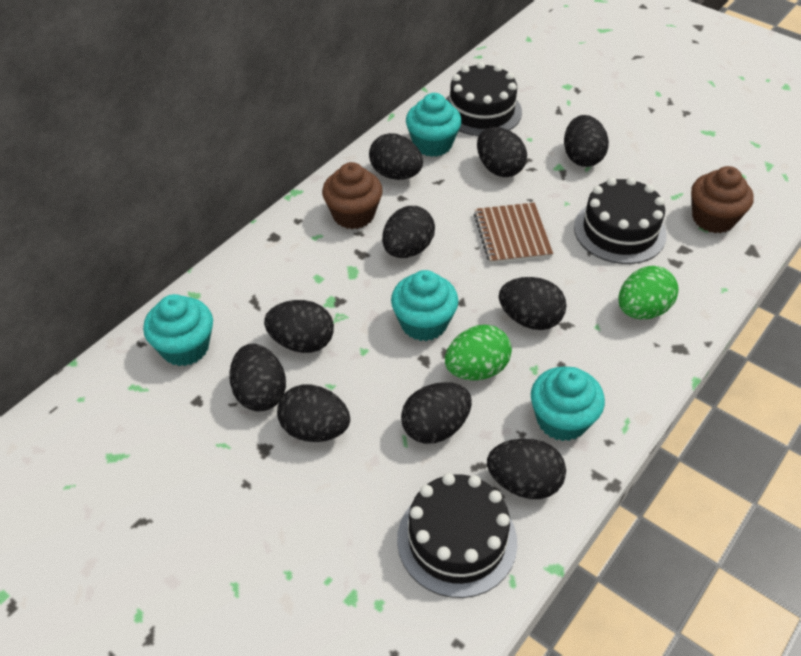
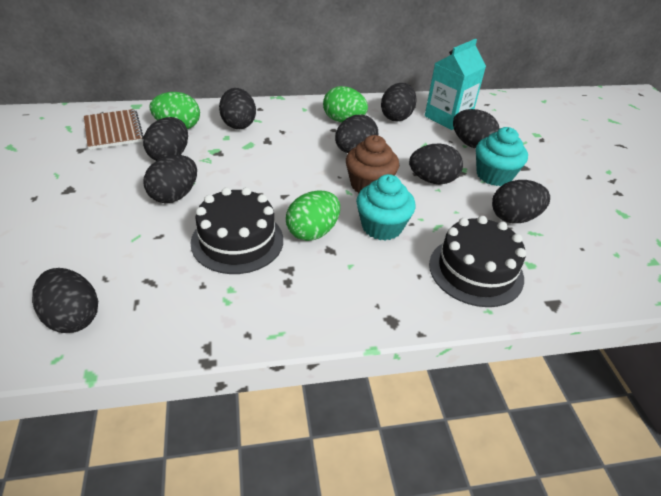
black cake: [397,473,518,598] [445,62,522,136] [574,177,667,264] = 3 -> [191,187,283,274] [429,216,526,307] = 2
black egg: [229,344,286,411] [264,300,334,353] [277,384,350,442] [369,133,423,180] [382,206,435,258] [401,382,472,444] [477,127,527,177] [487,438,566,499] [499,277,566,330] [564,115,609,167] = 10 -> [32,268,98,333] [143,117,188,161] [143,155,197,203] [219,88,256,129] [335,115,378,153] [381,83,417,122] [409,144,463,184] [453,109,500,149] [492,180,550,223] = 9
brown cupcake: [322,162,383,229] [691,166,754,233] = 2 -> [346,135,399,194] = 1
green egg: [445,325,512,380] [618,266,679,319] = 2 -> [150,92,200,129] [286,190,340,241] [323,86,368,122] = 3
turquoise carton: none = 0 -> [425,39,486,130] = 1
turquoise cupcake: [143,294,213,366] [391,270,458,341] [406,93,462,157] [531,367,605,441] = 4 -> [356,174,415,240] [476,127,528,186] = 2

